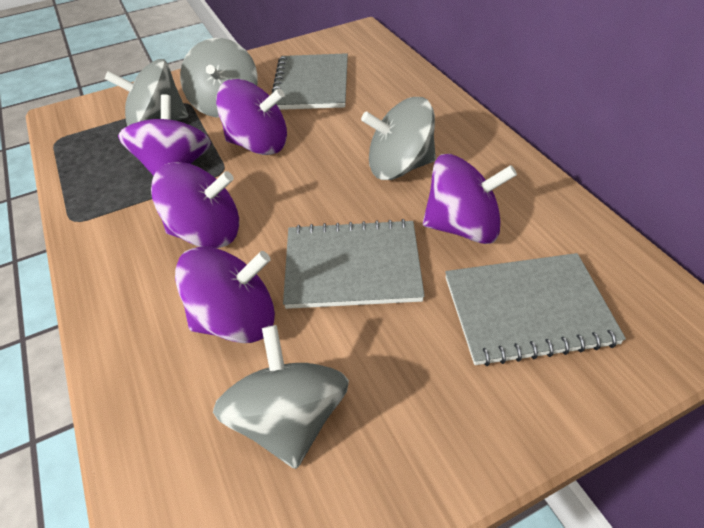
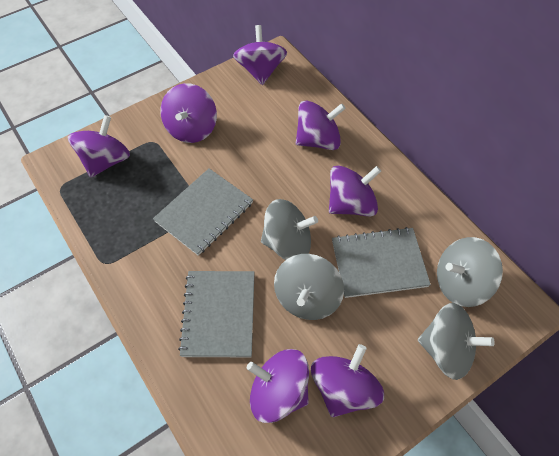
purple spinning top: [118,94,211,176] [151,162,239,248] [175,246,275,343] [216,79,287,155] [423,154,517,244] = 5 -> [68,115,130,177] [160,83,217,143] [233,25,287,85] [247,349,309,423] [296,101,346,150] [311,344,384,417] [329,166,381,217] = 7

